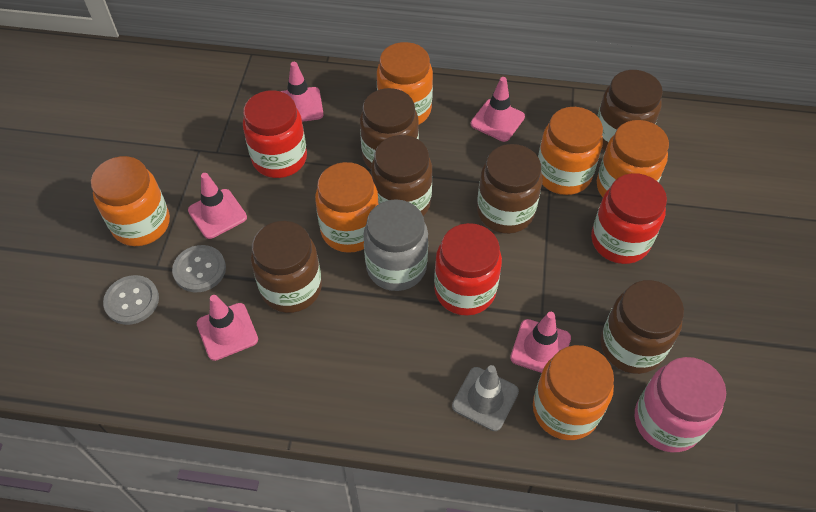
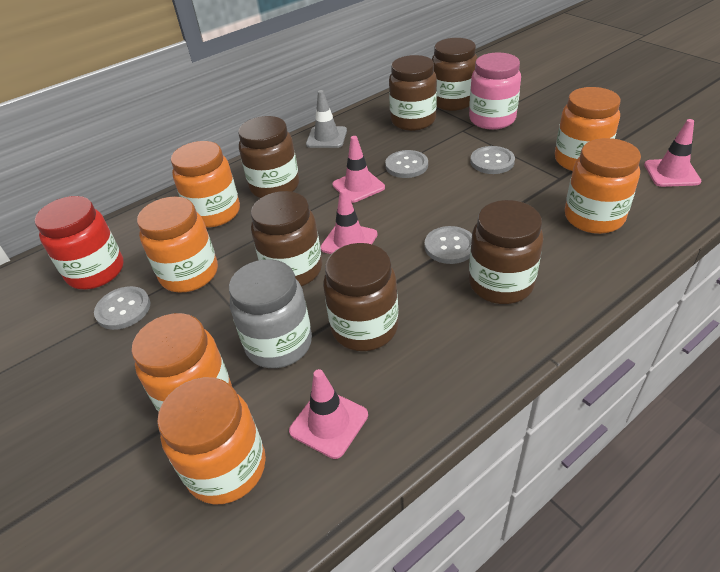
grey button: [103,275,159,325] [172,245,226,292] = 2 -> [94,286,150,330] [385,150,428,178] [425,226,472,264] [470,146,515,174] = 4
pink traffic cone: [188,173,247,239] [197,295,258,361] [281,62,324,122] [471,77,525,142] [510,312,571,373] = 5 -> [289,369,368,459] [320,189,378,254] [333,136,385,203] [644,119,701,187] = 4
red jar: [243,90,307,178] [434,223,502,316] [591,173,667,264] = 3 -> [35,196,124,289] = 1

